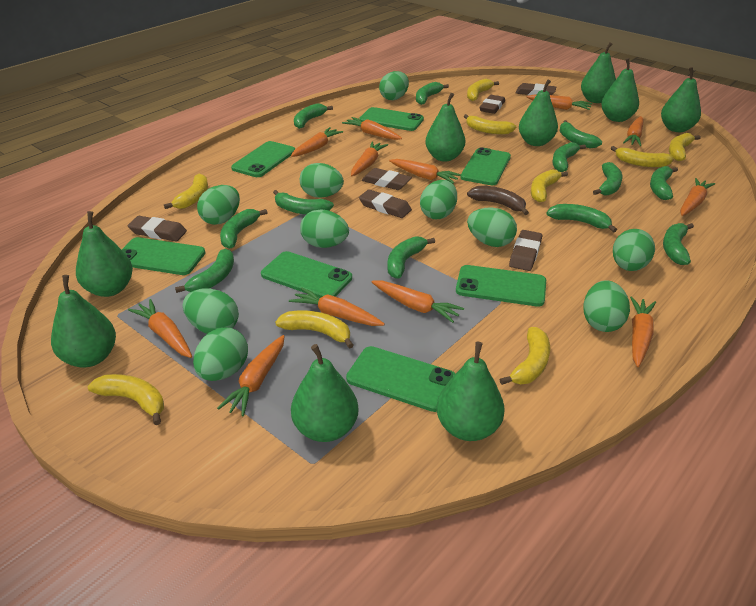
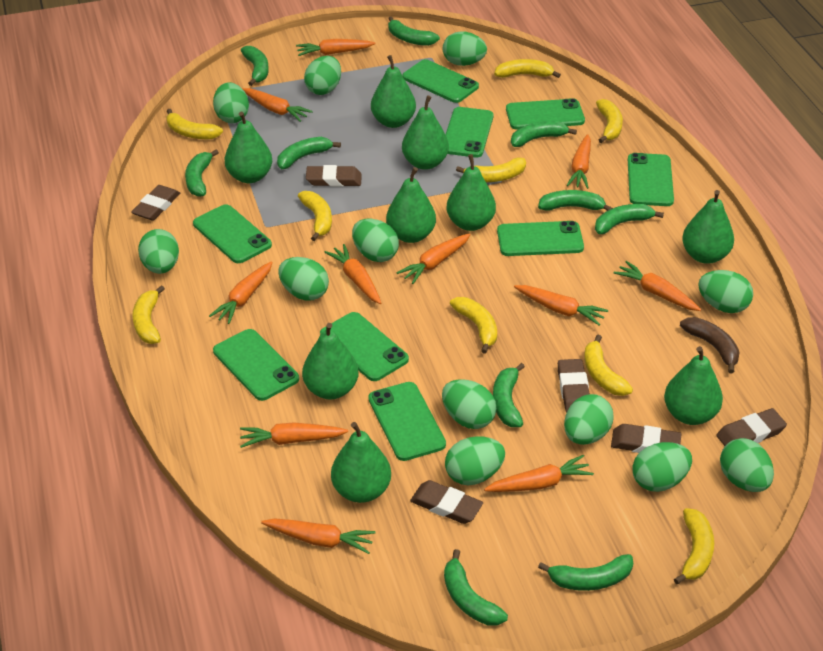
green banana: [175,248,234,293] [220,209,267,249] [273,190,334,215] [294,103,333,129] [387,236,435,278] [416,82,449,105] [546,204,617,233] [552,142,586,172] [560,120,602,148] [593,162,623,195] [650,166,678,200] [663,223,694,265] = 12 -> [185,149,219,197] [241,46,269,86] [277,137,341,169] [388,16,440,46] [444,549,508,625] [493,363,525,427] [511,121,577,147] [538,190,612,211] [538,554,633,591] [595,204,664,234] = 10
green egg: [183,288,239,334] [193,327,248,381] [197,185,240,225] [300,163,344,198] [300,209,349,248] [379,71,409,100] [420,180,457,220] [467,208,517,247] [583,280,630,332] [613,229,655,271] = 10 -> [138,229,179,274] [213,82,249,123] [278,257,329,301] [304,56,341,95] [352,219,399,262] [442,379,497,429] [443,31,487,66] [445,436,505,485] [564,394,614,445] [632,442,692,492] [698,270,753,313] [720,438,774,492] = 12
green phone: [122,237,205,275] [231,141,295,177] [261,251,352,298] [346,346,456,412] [359,107,424,131] [456,265,546,307] [460,147,511,185] = 7 -> [193,204,272,263] [213,329,299,401] [320,312,409,381] [368,382,446,461] [402,59,479,103] [445,107,494,157] [497,221,584,256] [506,98,585,130] [628,153,674,206] = 9
orange carrot: [128,299,192,358] [217,335,285,416] [289,287,385,326] [291,127,343,157] [342,117,402,140] [351,141,388,176] [371,281,464,323] [389,159,461,184] [527,94,592,110] [623,116,644,146] [630,297,656,367] [680,178,715,216] = 12 -> [209,261,273,324] [240,422,348,448] [242,88,313,122] [261,518,376,554] [296,39,376,56] [324,244,381,304] [396,233,471,284] [484,455,594,492] [514,285,608,325] [567,134,591,189] [613,261,701,311] = 11

